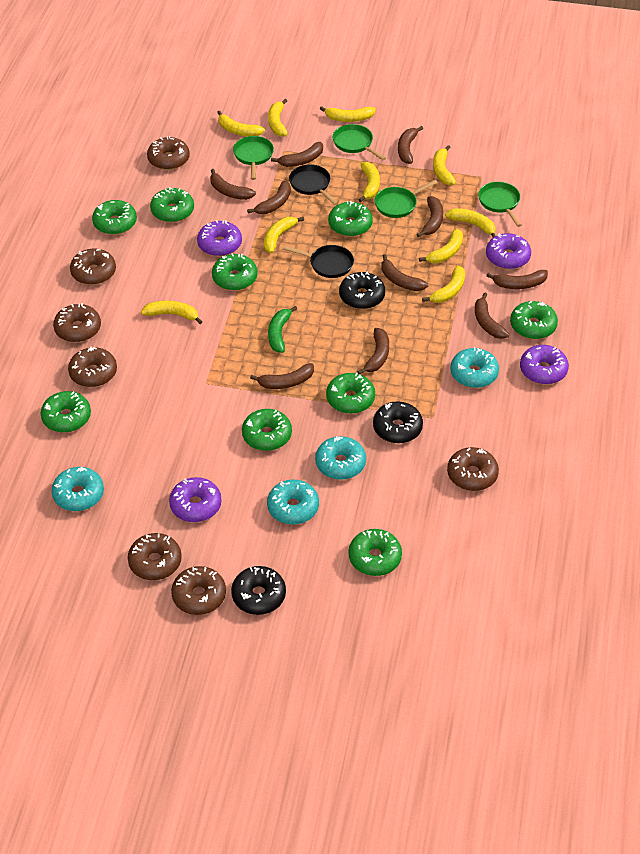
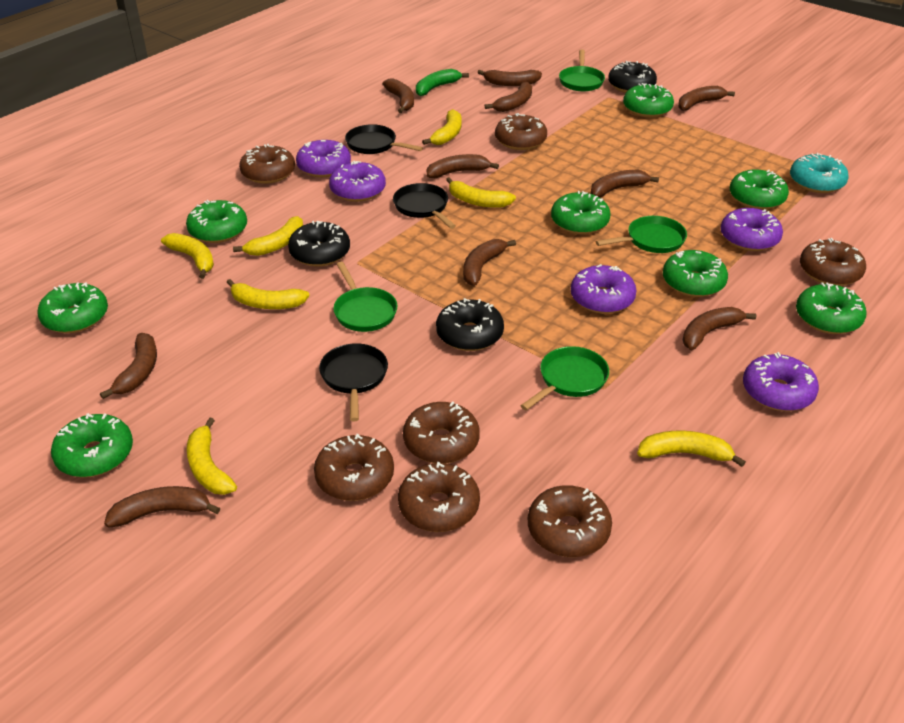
black pan: [282,245,354,278] [289,164,338,205] = 2 -> [319,343,388,421] [345,124,423,154] [393,183,456,229] = 3
green donut: [41,391,91,433] [92,200,137,235] [150,187,194,222] [212,253,258,291] [242,409,292,451] [326,373,375,414] [328,201,373,237] [348,529,402,576] [510,301,558,339] = 9 -> [37,282,108,333] [51,413,133,477] [186,200,247,243] [551,191,611,234] [623,83,674,118] [663,250,728,297] [730,170,789,210] [796,282,867,334] = 8
purple donut: [169,477,222,522] [197,220,242,256] [486,233,531,269] [520,345,569,384] = 4 -> [296,140,351,177] [329,161,386,202] [571,264,637,314] [721,208,783,251] [743,352,819,411] = 5
turquoise donut: [52,467,104,511] [267,480,319,525] [315,436,366,480] [450,347,499,388] = 4 -> [790,153,849,193] = 1
yellow banana: [141,300,203,324] [217,111,265,137] [264,217,304,253] [268,99,288,137] [320,106,376,122] [359,162,380,202] [419,228,463,263] [422,265,465,303] [433,145,456,185] [445,208,496,237] = 10 -> [161,233,214,279] [187,418,237,495] [226,279,310,309] [233,216,303,256] [422,109,462,145] [446,177,516,208] [637,431,746,467] = 7

